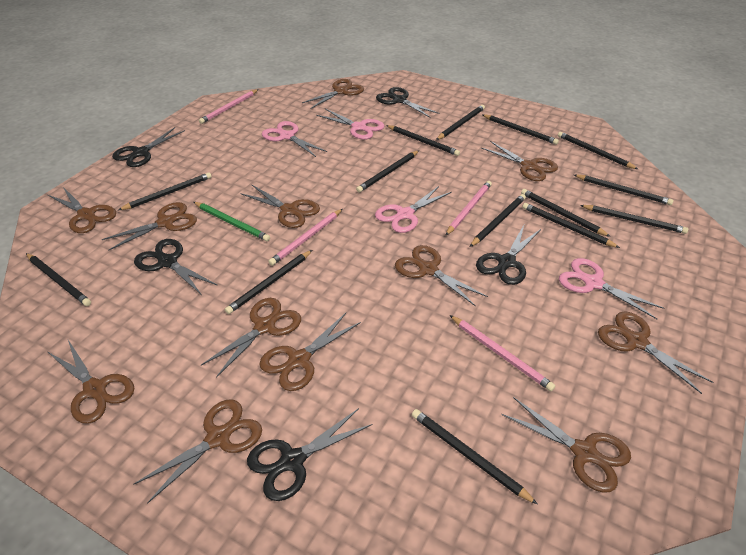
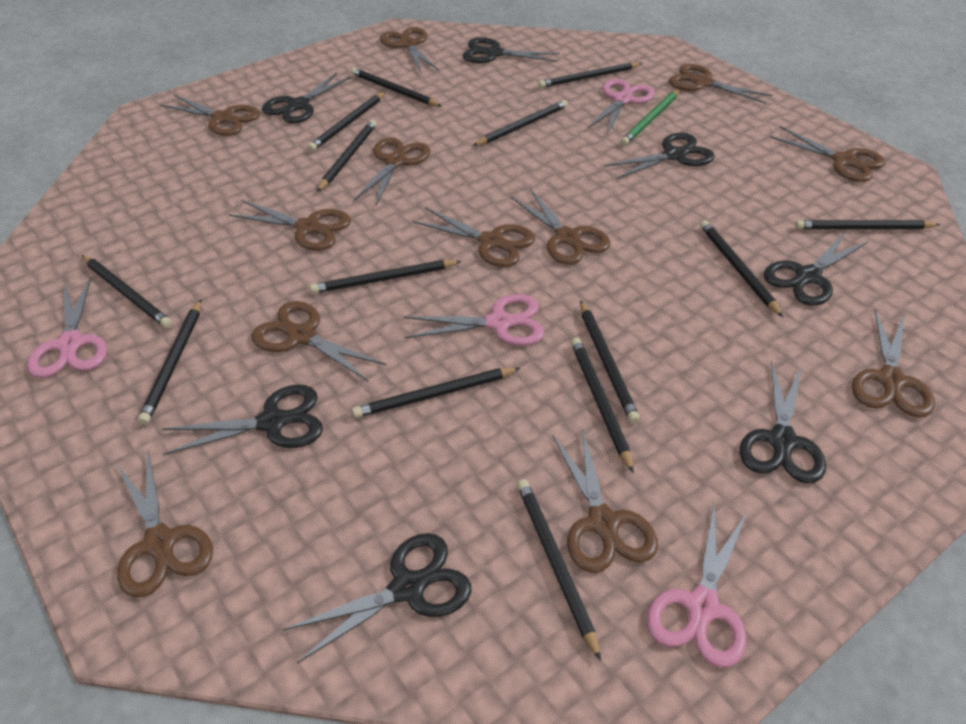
black scissors: [112,127,185,167] [134,239,218,295] [247,408,372,501] [376,87,439,117] [476,223,541,285] = 5 -> [162,385,323,455] [262,72,352,123] [283,533,471,663] [463,37,559,63] [604,133,715,179] [740,361,826,484] [764,233,869,306] = 7
pink pencil: [199,89,258,124] [268,209,342,266] [445,181,492,236] [450,315,556,391] = 4 -> none = 0

